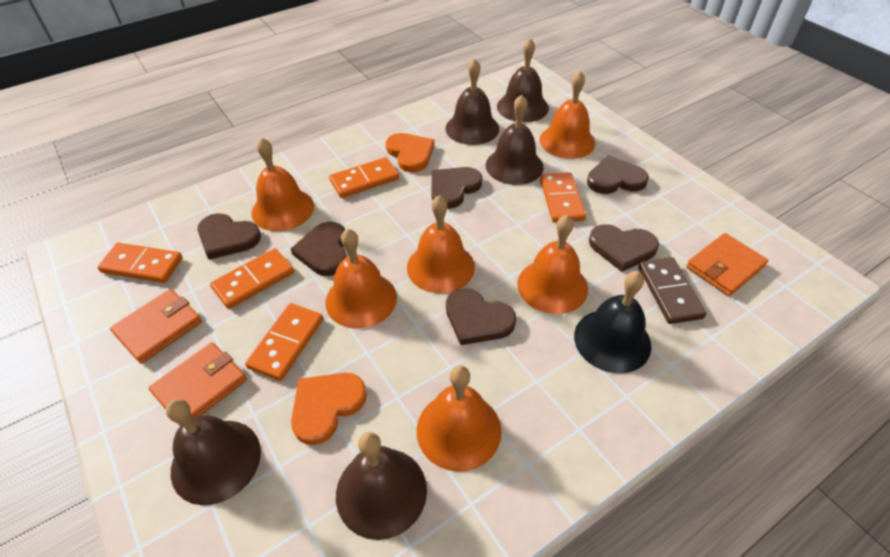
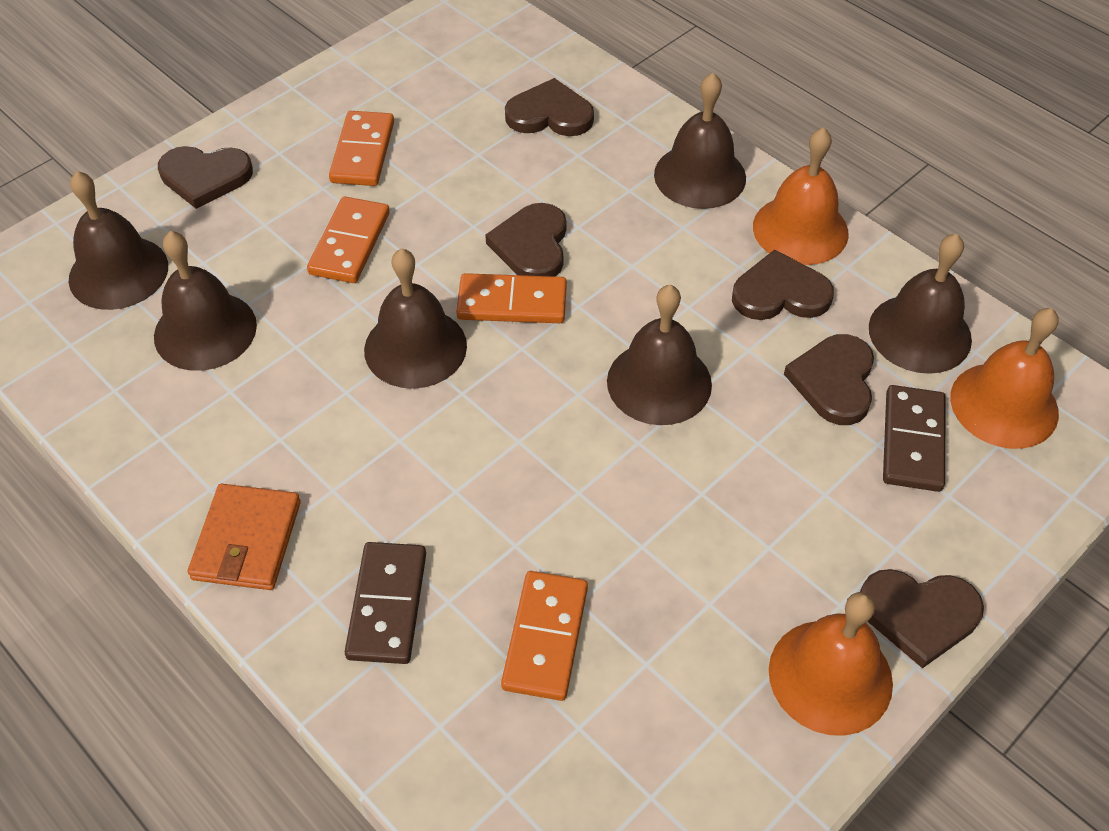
black bell: [574,271,652,373] = 1 -> none = 0
brown bell: [166,399,261,505] [336,432,427,540] [445,58,499,145] [486,95,544,185] [497,38,549,122] = 5 -> [69,171,168,310] [154,231,257,371] [364,248,467,389] [607,285,712,425] [654,73,746,209] [869,234,972,374] = 6
brown domino: [638,257,706,324] = 1 -> [345,542,426,664] [883,385,946,492] = 2
orange bell: [251,138,314,231] [325,229,397,329] [407,195,475,293] [417,365,501,472] [517,214,588,314] [540,71,595,159] = 6 -> [753,127,849,265] [769,592,893,736] [950,308,1059,449] = 3
orange domino: [98,243,183,283] [210,248,294,309] [245,303,323,381] [329,157,399,198] [540,172,586,223] = 5 -> [307,196,390,283] [329,111,394,186] [456,273,567,323] [501,571,588,701] = 4
orange heart: [291,373,367,445] [385,133,435,172] = 2 -> none = 0
orange wallet: [110,289,202,364] [149,342,247,426] [686,233,768,296] = 3 -> [188,484,301,590] = 1

